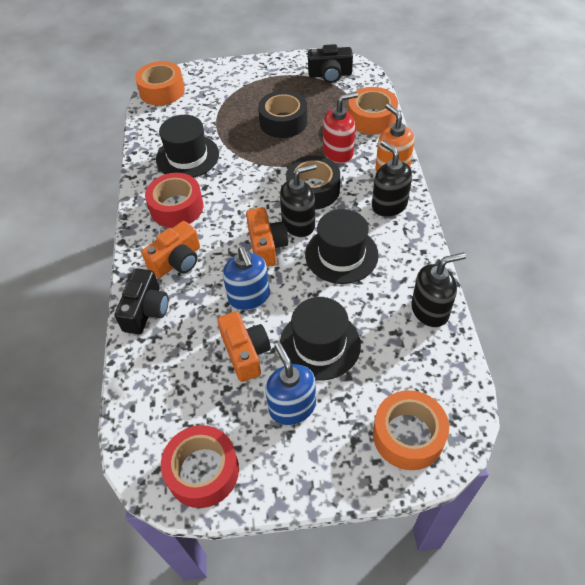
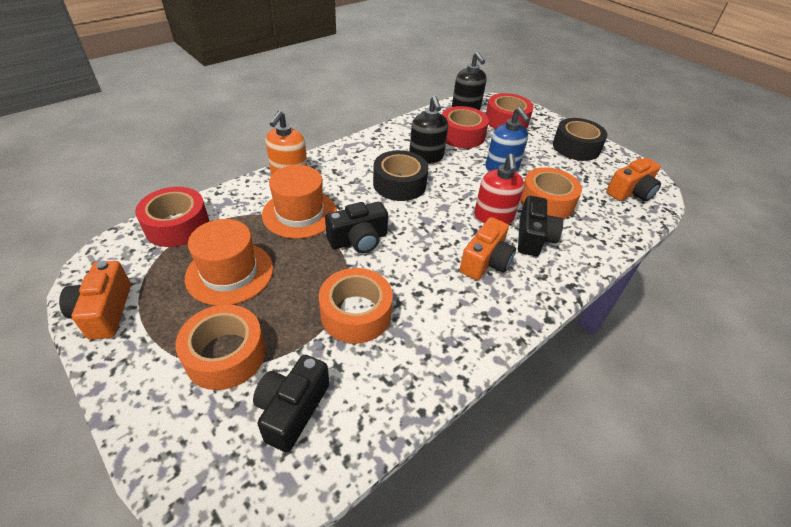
black camera: [114,268,168,334] [308,44,353,83] = 2 -> [253,355,329,453] [325,202,388,253] [518,196,563,256] = 3
black hat: [156,115,219,178] [280,297,361,381] [305,209,379,284] = 3 -> none = 0
black soap dispenser: [280,163,317,237] [372,140,412,217] [411,252,466,327] = 3 -> [409,96,448,164] [452,52,487,110] = 2
blue soap dispenser: [223,247,270,310] [265,343,316,425] = 2 -> [485,107,530,172] = 1
orange hat: none = 0 -> [185,219,273,306] [262,165,337,239] = 2
red tape: [145,173,203,228] [161,425,239,508] = 2 -> [135,187,209,247] [442,106,489,148] [486,93,533,129] = 3

